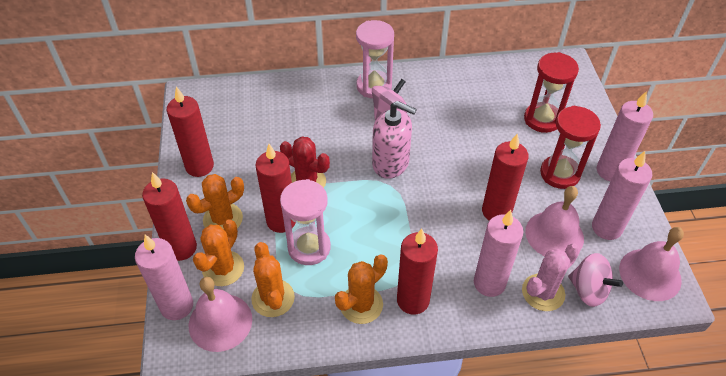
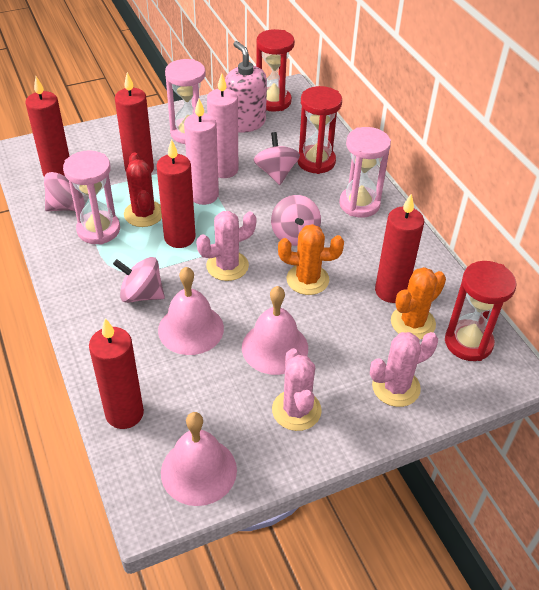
orange cactus: [186,174,244,229] [193,219,244,286] [251,242,295,317] [335,254,388,324] = 4 -> [278,224,344,295] [391,267,446,340] = 2
pink cactus: [522,244,580,311] = 1 -> [196,211,257,281] [272,348,322,431] [370,332,438,407] = 3
pink candle: [135,235,193,320] [474,210,523,297] [592,151,652,240] [596,91,653,181] = 4 -> [184,99,219,205] [207,73,238,178] = 2
pink hourglass: [280,179,331,265] [356,20,394,98] = 2 -> [63,150,120,245] [165,59,206,144] [339,127,391,218] = 3
pink spinning top: [372,79,408,121] [568,253,623,307] = 2 -> [44,172,85,211] [113,257,165,303] [254,132,300,185] [271,195,321,246] = 4
red hourglass: [524,52,579,133] [540,106,601,189] = 2 -> [256,29,295,112] [297,86,342,174] [445,261,517,361] = 3

